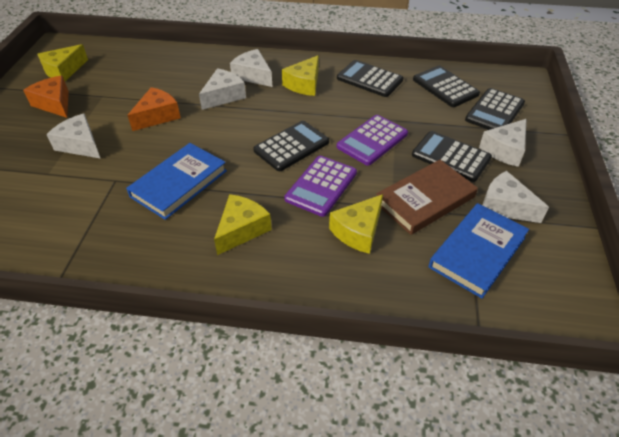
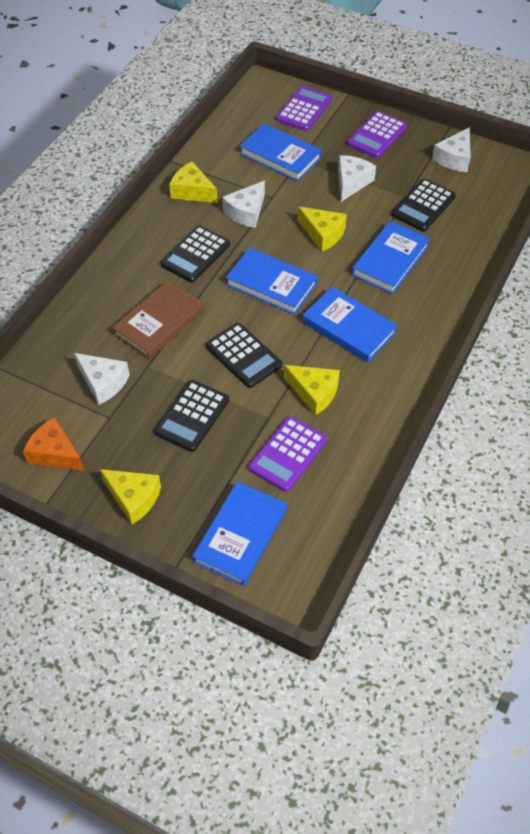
black calculator: [253,121,329,171] [337,60,403,97] [412,131,492,182] [413,66,480,107] [465,88,525,130] = 5 -> [154,380,229,452] [160,226,230,283] [206,323,282,388] [391,179,456,231] = 4
blue book: [126,143,227,220] [429,203,529,299] = 2 -> [192,482,287,586] [226,248,318,315] [240,124,322,182] [302,287,398,362] [352,221,430,294] = 5
orange cheese: [23,76,69,118] [127,87,181,131] = 2 -> [23,417,84,471] = 1
purple calculator: [284,156,357,217] [337,115,408,166] = 2 -> [248,416,327,492] [276,86,332,131] [347,111,407,158] = 3
white cheese: [46,113,101,159] [199,68,246,110] [230,49,272,87] [479,119,527,167] [482,171,549,223] = 5 -> [74,353,130,405] [222,181,265,228] [338,155,376,202] [432,127,471,172] = 4

